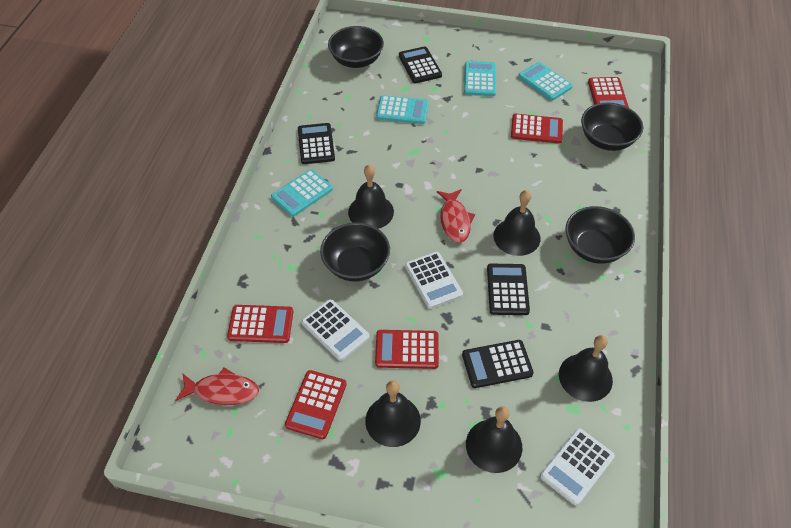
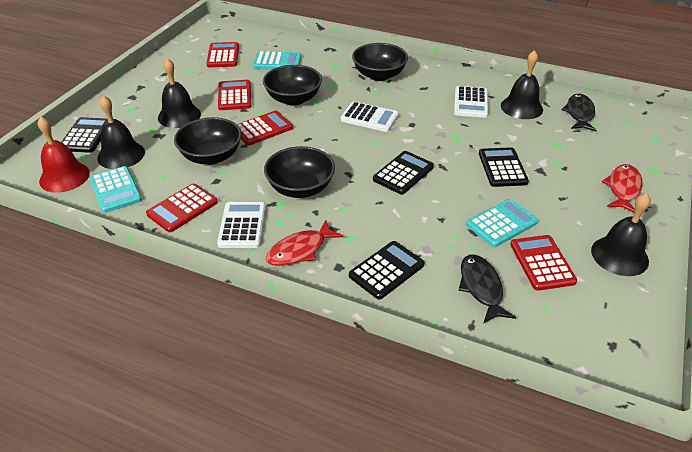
black bell: [348,165,394,229] [365,380,421,447] [466,406,522,473] [493,190,540,256] [559,335,613,402] = 5 -> [97,95,145,169] [158,58,201,128] [501,50,543,119] [591,193,651,276] = 4
black fish: none = 0 -> [458,254,516,324] [561,94,597,131] = 2
red bell: none = 0 -> [38,116,90,193] = 1
turquoise calculator: [271,169,333,217] [376,95,429,124] [464,61,496,96] [518,62,573,101] = 4 -> [90,166,142,213] [253,51,302,69] [466,199,538,247] = 3

